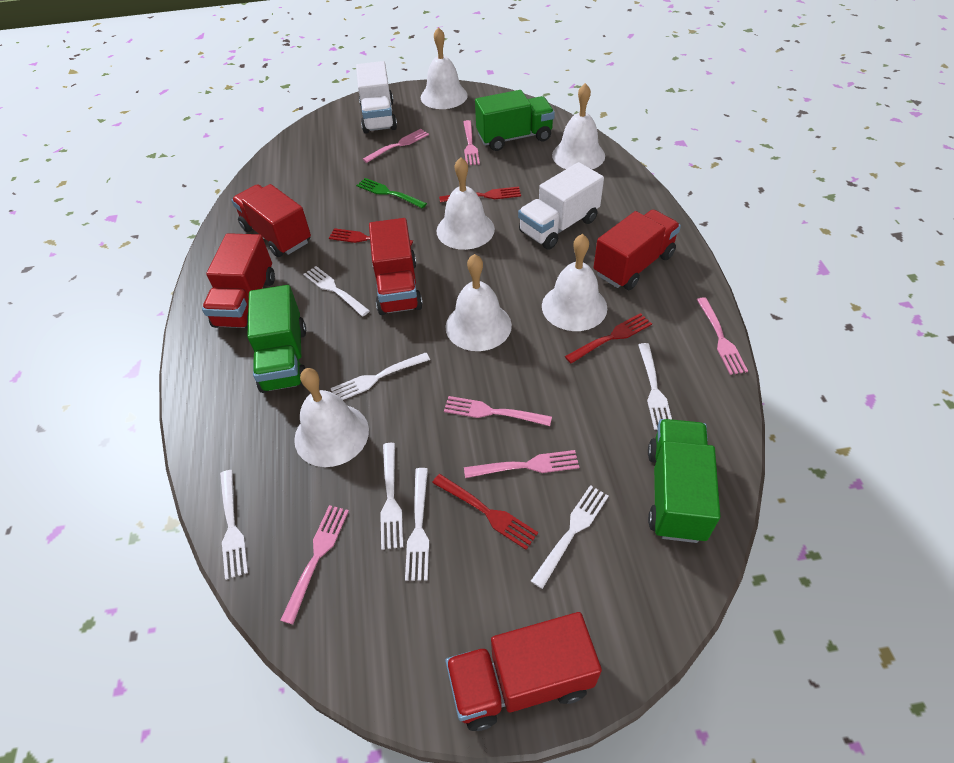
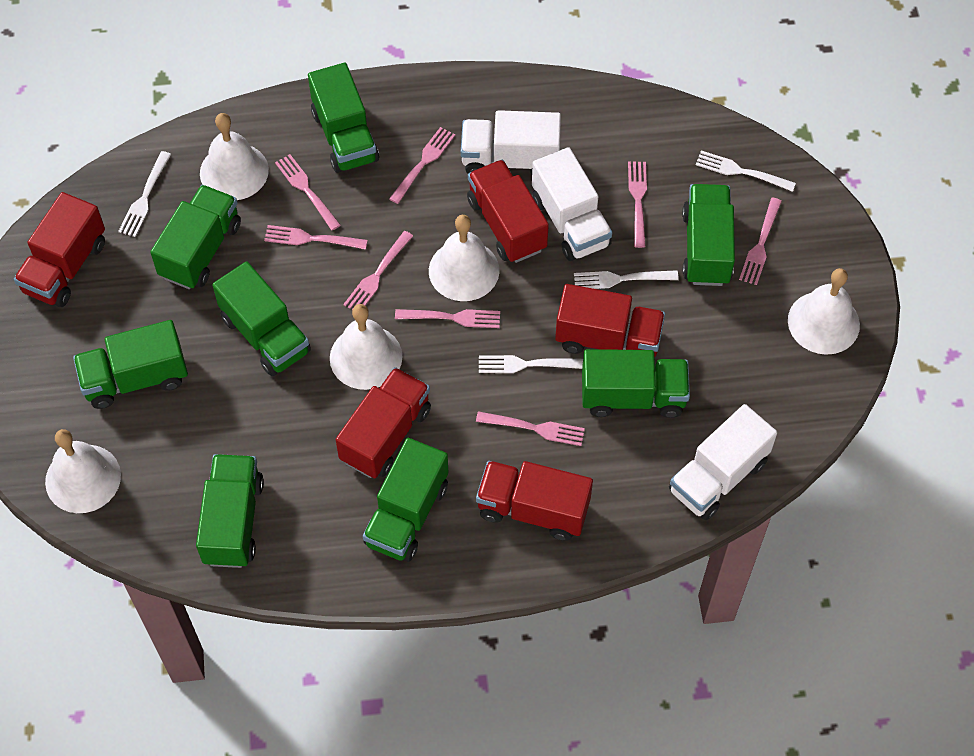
green fork: [356,178,427,209] = 1 -> none = 0
green truck: [247,285,306,393] [475,90,555,151] [648,419,720,543] = 3 -> [73,320,188,409] [150,185,241,289] [196,454,264,568] [212,261,311,376] [308,63,379,173] [363,438,448,562] [582,349,690,418] [682,184,735,286] = 8
pink fork: [280,505,349,624] [363,129,429,163] [444,396,552,426] [463,120,480,165] [464,450,579,478] [697,297,748,375] = 6 -> [264,225,368,250] [275,154,341,230] [343,231,413,310] [389,127,455,204] [395,309,500,328] [476,411,585,446] [628,162,647,248] [739,197,782,285] = 8
red fork: [329,228,413,246] [432,474,538,550] [439,187,521,203] [565,313,652,364] = 4 -> none = 0
white bell: [294,368,369,467] [421,27,468,109] [437,157,495,250] [445,254,512,351] [542,234,607,331] [552,83,605,169] = 6 -> [45,429,121,513] [200,113,269,200] [330,304,403,390] [429,215,500,301] [788,268,860,355] = 5
white fork: [220,470,248,580] [303,266,370,316] [331,352,430,400] [380,443,403,550] [405,468,429,581] [531,485,609,589] [638,343,672,430] = 7 -> [118,151,171,237] [479,355,583,373] [574,270,679,289] [696,150,796,192] = 4
white truck: [356,61,397,133] [518,162,604,250] = 2 -> [461,110,561,175] [532,147,612,261] [669,404,777,520] = 3

